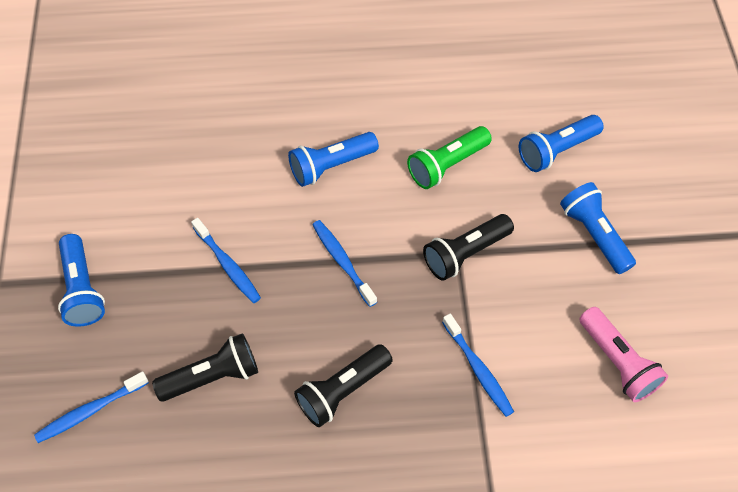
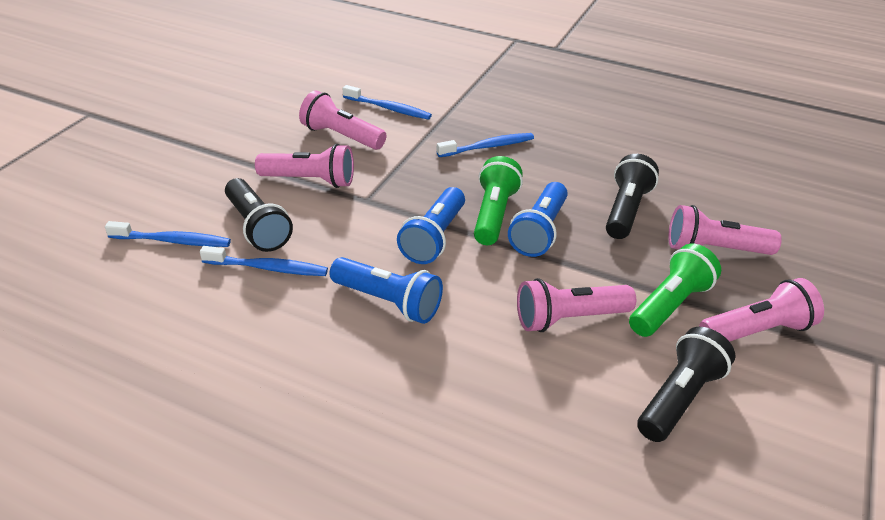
blue flashlight: [58,234,105,327] [288,132,379,187] [519,115,604,172] [560,182,636,274] = 4 -> [330,257,443,324] [397,187,465,264] [508,182,568,257] = 3
green flashlight: [407,126,492,189] = 1 -> [474,156,523,245] [629,244,721,337] = 2
pink flashlight: [579,307,668,402] = 1 -> [255,144,354,188] [299,90,386,150] [517,278,636,332] [668,205,782,255] [699,278,824,342] = 5

